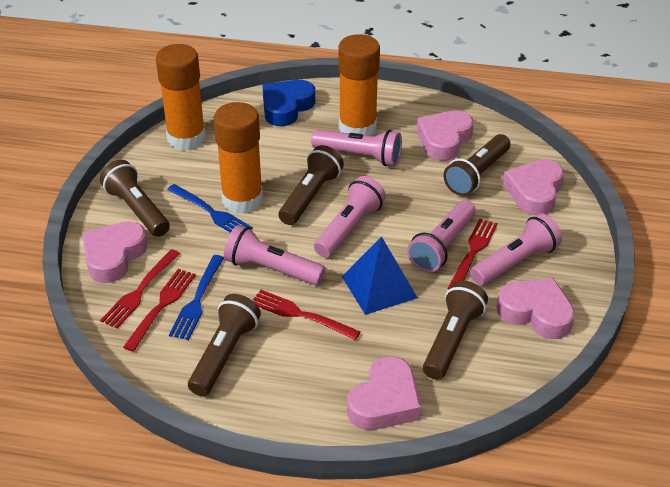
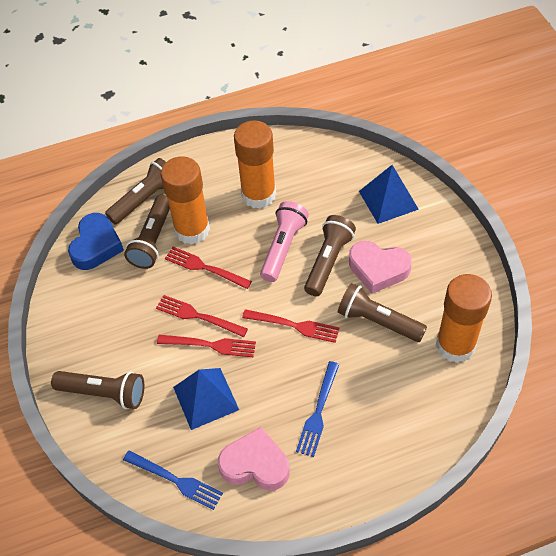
blue pyramid: [342,236,417,315] = 1 -> [173,368,239,430] [359,165,419,224] = 2
pink flashlight: [224,225,326,285] [311,129,402,166] [314,176,386,258] [407,200,476,272] [470,213,562,286] = 5 -> [260,201,309,282] = 1
pink heart: [82,221,147,283] [347,357,421,430] [417,110,474,161] [496,277,575,339] [503,159,564,215] = 5 -> [218,427,290,491] [349,241,412,294] = 2

